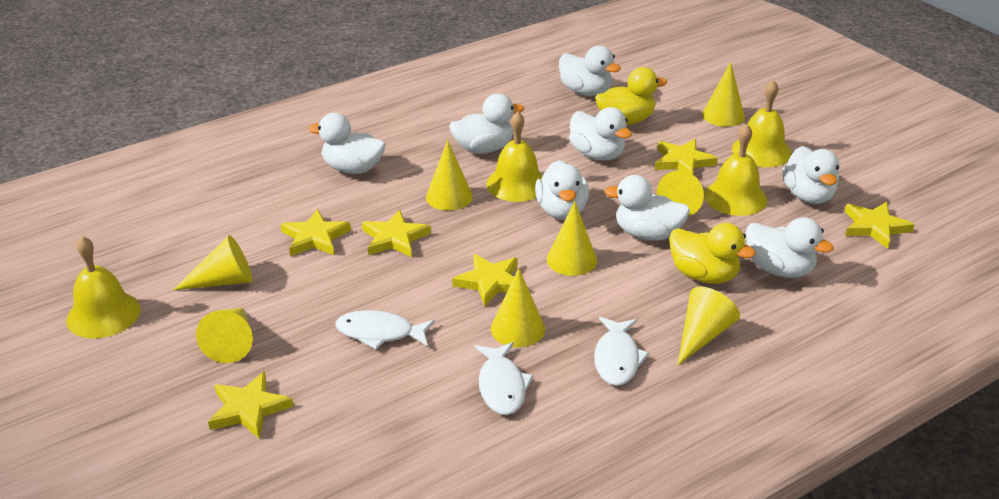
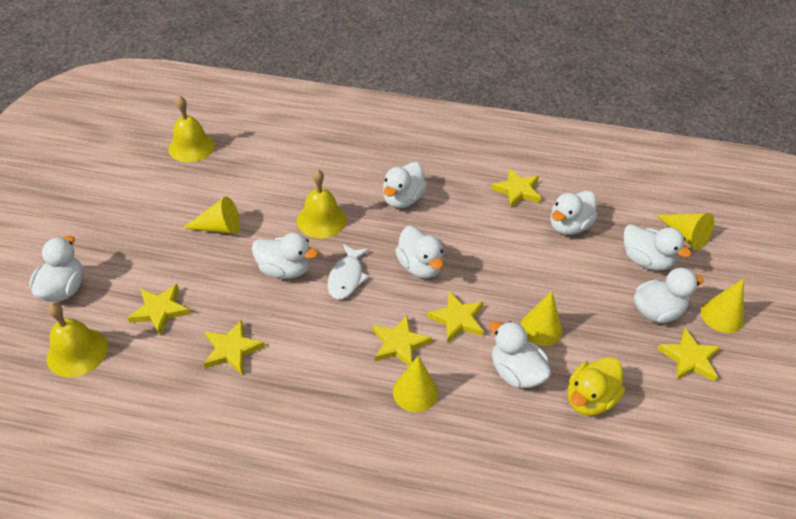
white fish: [335,310,435,349] [475,342,534,415] [594,317,649,386] = 3 -> [328,244,369,299] = 1
yellow bell: [66,236,141,338] [486,111,543,202] [704,124,767,216] [732,80,792,167] = 4 -> [46,303,108,377] [168,96,215,162] [297,169,347,238] = 3
yellow cone: [173,235,253,290] [196,308,253,363] [426,140,473,211] [491,268,545,347] [547,201,597,276] [657,170,704,217] [678,286,740,365] [702,62,745,127] = 8 -> [183,197,240,234] [393,356,438,412] [520,291,562,346] [656,213,715,250] [701,278,744,333] = 5
yellow duck: [595,67,667,125] [669,223,756,284] = 2 -> [568,357,625,416] = 1

